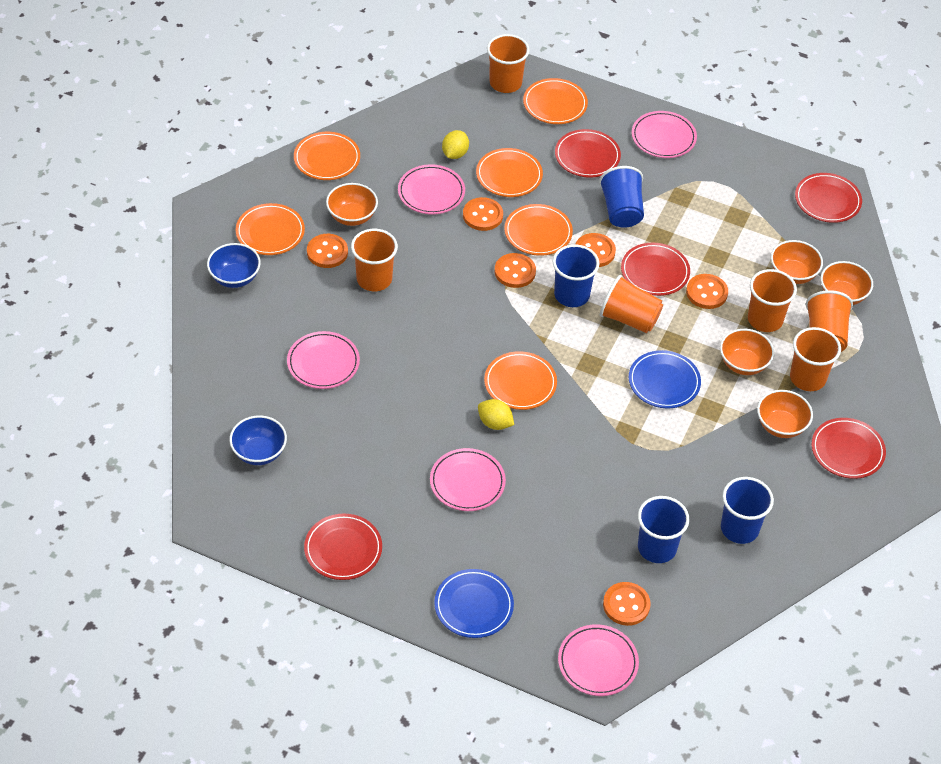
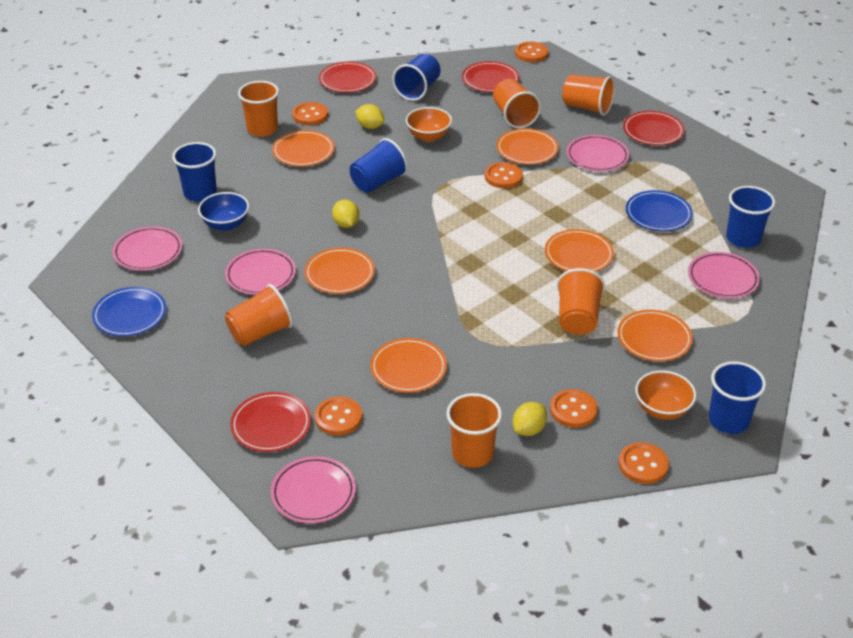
blue bowl: [207,243,261,288] [229,415,287,465] = 2 -> [198,192,249,231] = 1
blue cup: [553,244,599,307] [599,166,644,228] [638,496,689,563] [721,477,774,544] = 4 -> [172,142,217,202] [350,138,408,193] [392,54,441,101] [709,361,766,434] [726,186,775,248] = 5
orange bowl: [326,183,378,226] [720,329,774,375] [757,390,813,438] [771,240,823,284] [821,261,873,305] = 5 -> [406,107,452,142] [635,370,696,420] = 2
red plate: [304,514,382,580] [555,129,621,178] [621,243,690,296] [795,173,862,223] [812,418,886,479] = 5 -> [230,392,311,452] [319,62,376,93] [462,61,519,92] [623,111,685,146] = 4
yellow lemon: [442,130,469,159] [478,399,514,430] = 2 -> [332,199,359,228] [355,104,384,129] [512,402,547,436] = 3

